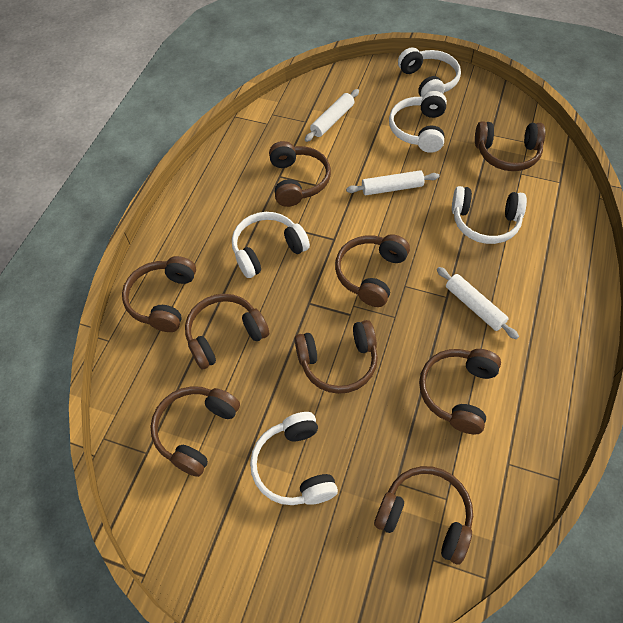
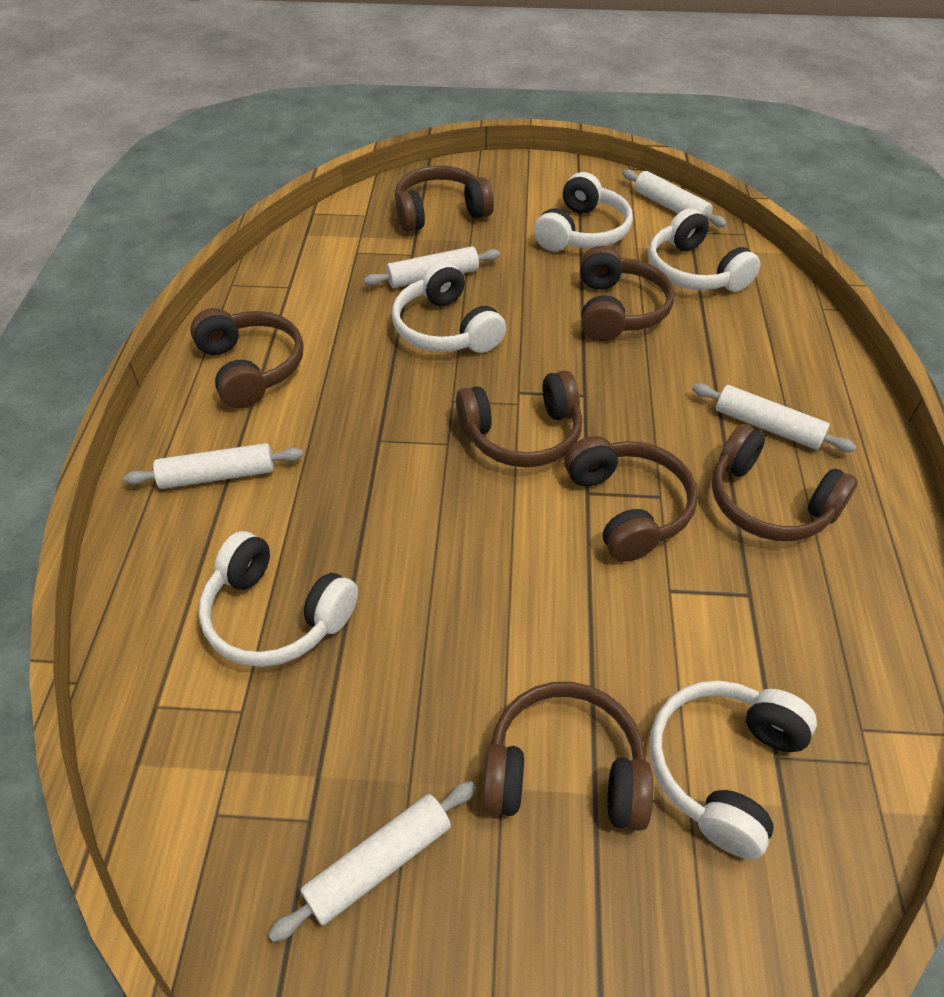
brown headphones: [122,256,196,332] [150,386,240,477] [185,294,269,369] [269,141,331,207] [294,320,378,394] [335,234,410,307] [374,466,473,564] [419,349,501,434] [475,121,545,171] = 9 -> [190,308,303,408] [395,165,494,232] [456,370,582,468] [482,682,653,831] [564,436,698,562] [580,246,675,341] [712,424,858,541] = 7
white rolling pin: [305,89,359,142] [346,170,439,195] [437,267,519,339] = 3 -> [123,443,303,489] [268,781,476,942] [364,246,500,288] [622,169,727,227] [692,383,856,452] = 5

